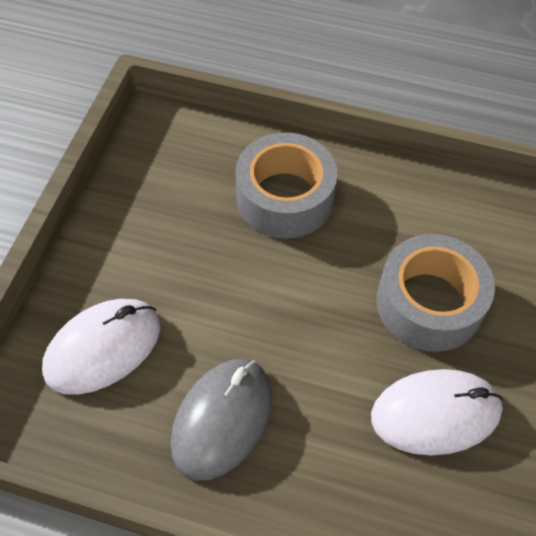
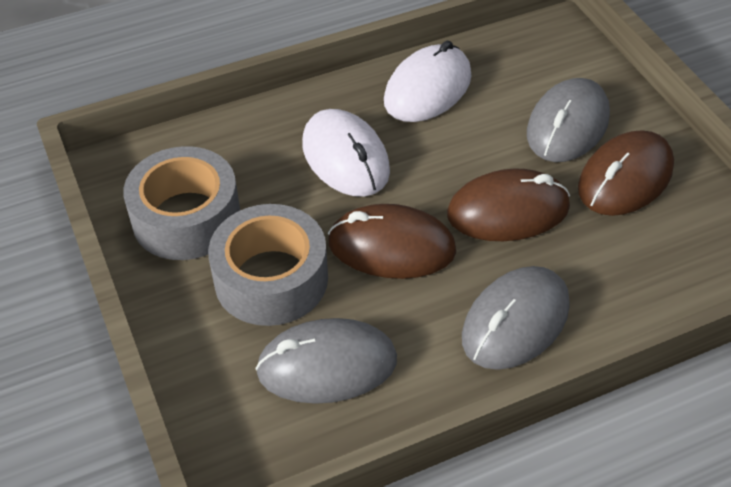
brown mouse: none = 0 -> [328,204,456,279] [447,168,570,241] [578,130,674,216] = 3
grey mouse: [170,359,272,481] = 1 -> [255,318,397,404] [462,266,570,370] [527,78,610,162] = 3

